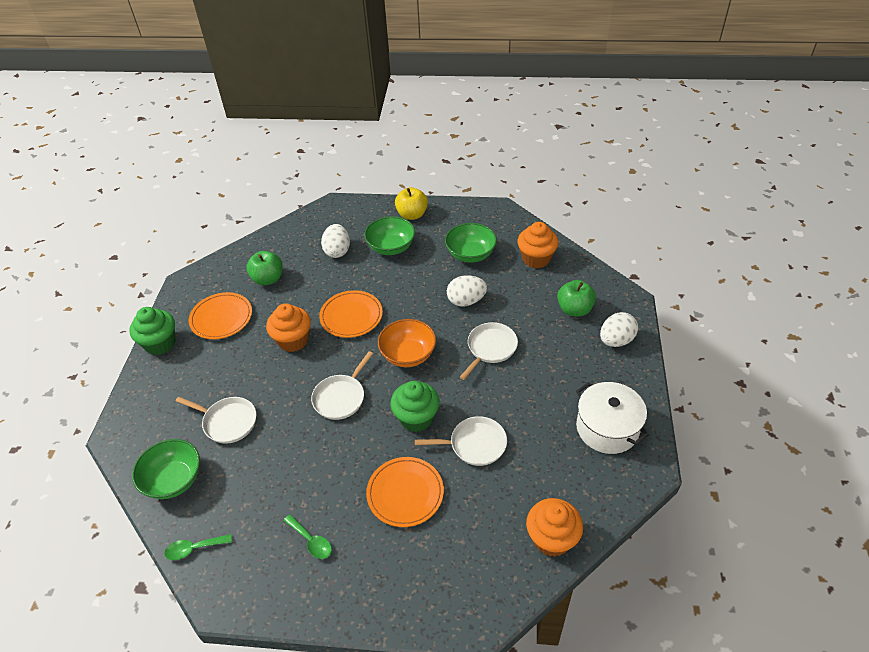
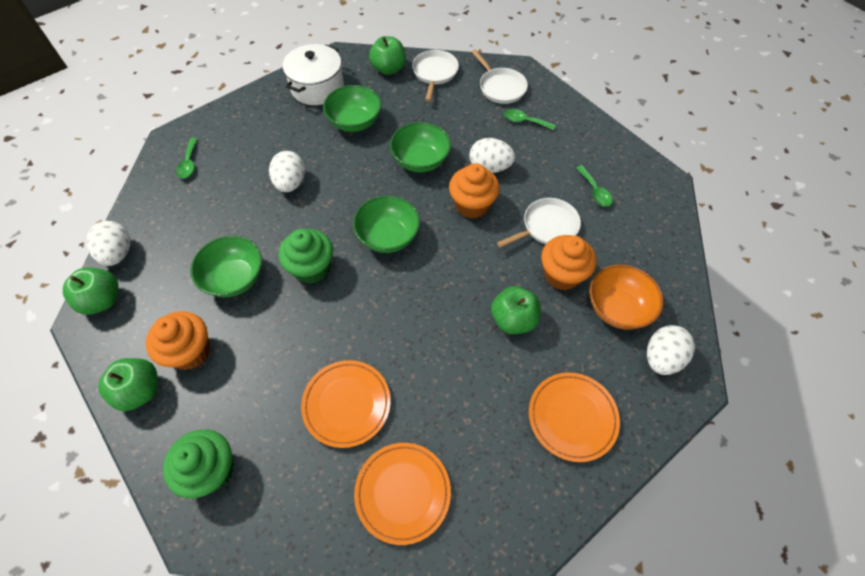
green apple: [246,251,283,286] [557,280,596,317] = 2 -> [63,267,118,315] [98,358,158,411] [369,36,406,75] [491,286,541,334] = 4
green bowl: [132,439,200,499] [364,216,415,255] [445,223,497,263] = 3 -> [190,236,262,297] [323,85,382,132] [353,195,420,253] [390,122,451,172] = 4
green spoon: [164,534,232,560] [283,514,332,559] = 2 -> [176,138,198,178] [504,109,556,130] [576,165,613,207] = 3
white egg: [321,224,350,258] [447,275,487,306] [600,312,638,347] = 3 -> [86,221,130,266] [269,151,305,192] [470,138,515,173] [647,325,695,375] = 4
white pan: [176,397,256,444] [311,351,373,420] [415,416,507,466] [460,322,518,380] = 4 -> [412,50,459,102] [472,49,528,104] [497,198,581,248] = 3
yellow apple: [395,187,428,220] = 1 -> none = 0

